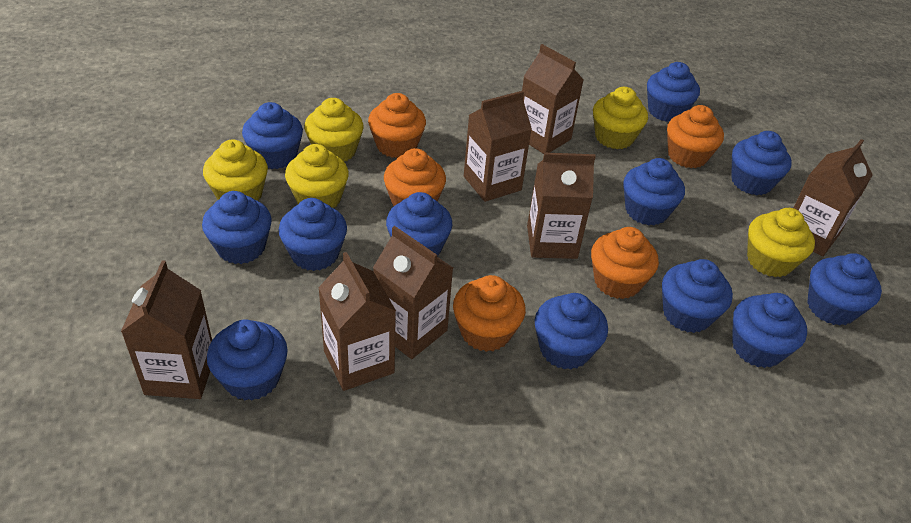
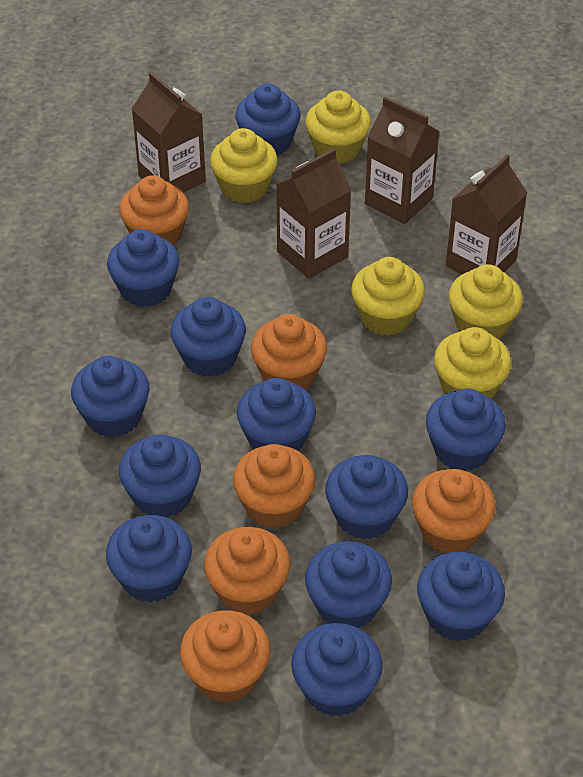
brown carton: [121,260,212,399] [318,252,396,391] [373,226,453,359] [464,91,532,202] [522,44,584,154] [527,153,596,259] [793,139,873,256] = 7 -> [132,72,206,193] [276,148,351,279] [365,97,440,224] [446,155,527,274] = 4
orange cupcake: [368,93,426,158] [384,148,446,206] [453,275,526,352] [591,227,659,299] [667,105,724,168] = 5 -> [119,175,189,246] [180,610,270,703] [204,527,290,615] [233,444,315,528] [251,314,327,390] [412,469,496,553] = 6

